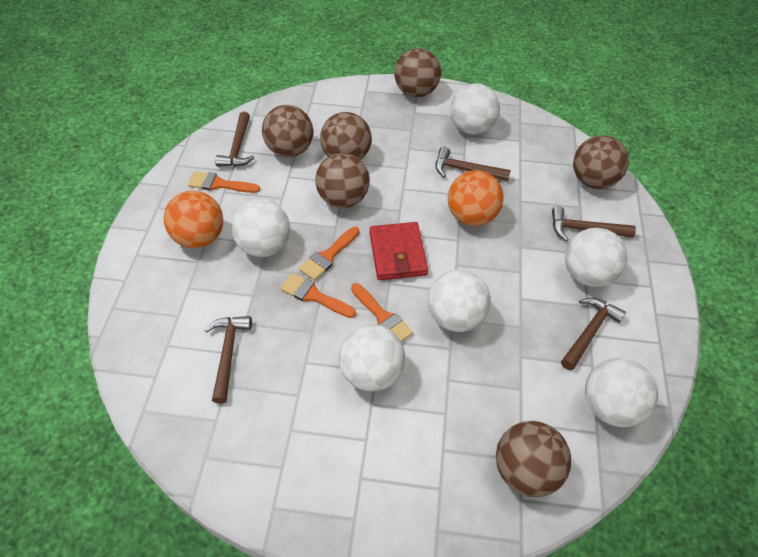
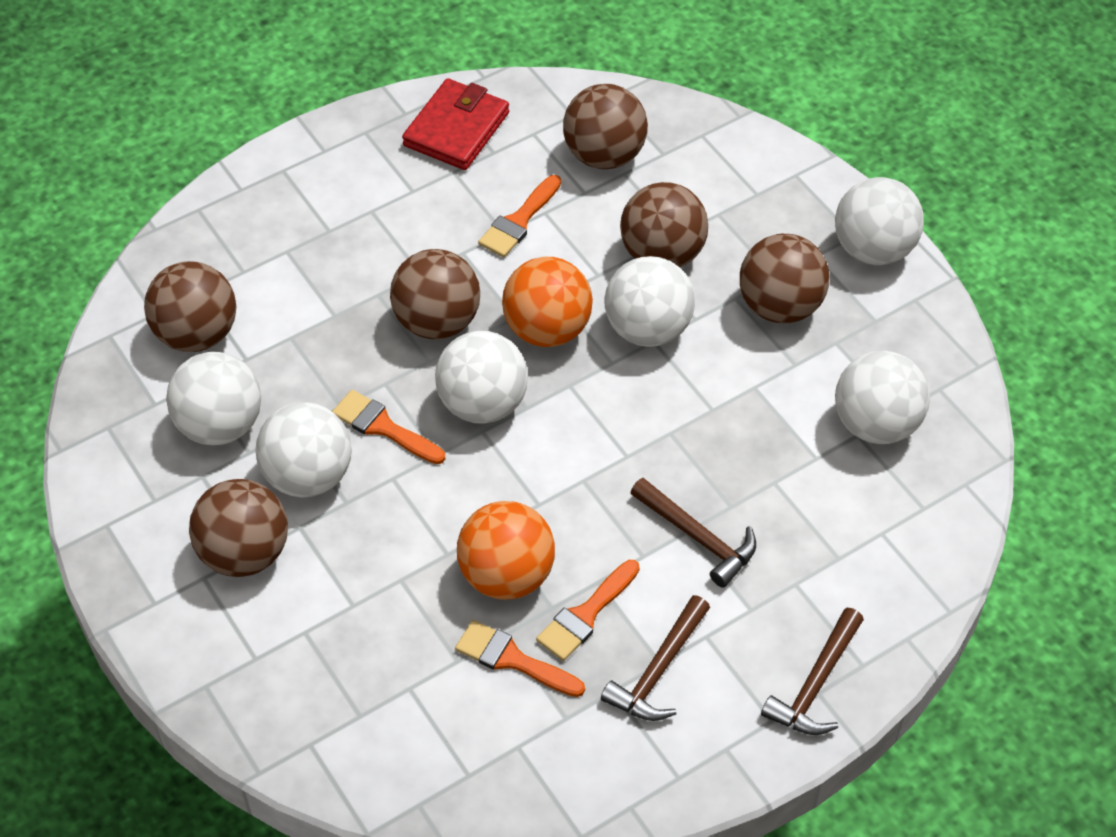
brown hammer: [205,316,252,404] [215,112,254,167] [435,146,511,181] [552,206,636,242] [561,298,626,370] = 5 -> [601,595,710,721] [630,478,756,588] [761,608,864,735] = 3

